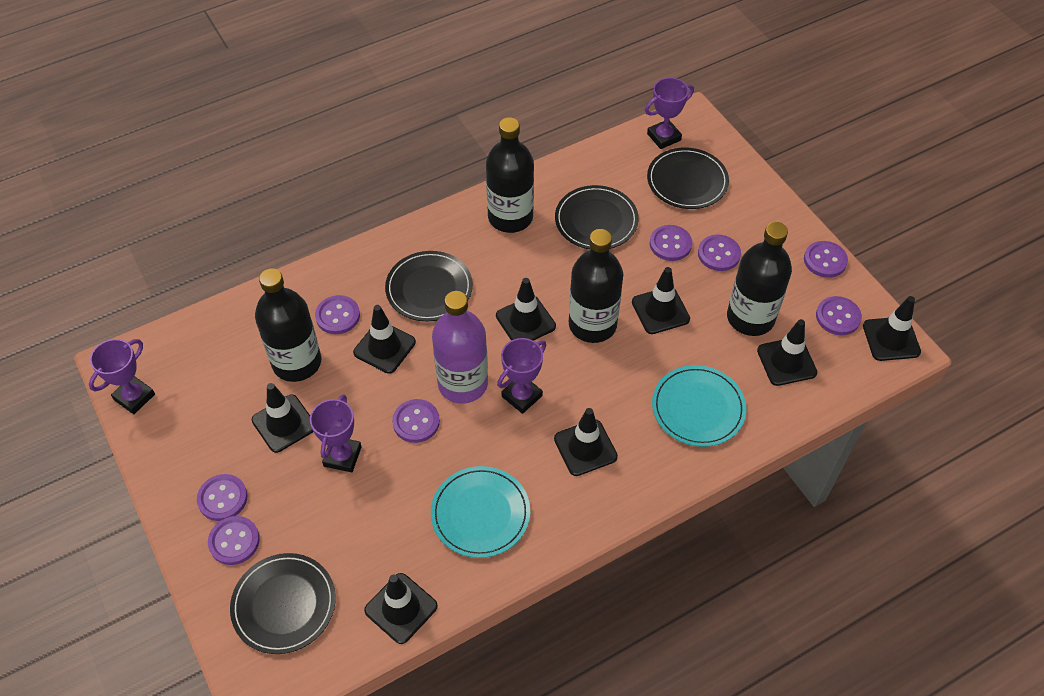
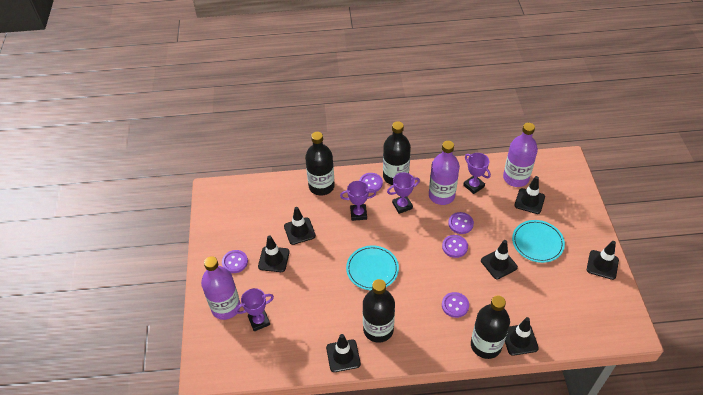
black plate: [230,553,336,654] [385,251,473,322] [555,185,639,249] [647,148,729,209] = 4 -> none = 0
black traffic cone: [252,383,313,453] [353,305,416,374] [364,573,438,644] [496,278,556,341] [554,408,618,476] [632,267,690,334] [757,319,817,386] [863,296,921,361] = 8 -> [258,235,290,272] [284,207,316,245] [326,334,361,372] [481,240,518,279] [505,317,539,356] [514,176,545,214] [587,241,619,280] = 7
purple bottle: [432,291,488,404] = 1 -> [201,256,240,320] [429,141,460,205] [503,123,538,187] = 3
purple button: [197,474,248,521] [208,516,260,565] [315,295,360,334] [392,399,440,443] [650,225,692,261] [698,235,741,271] [804,241,848,278] [816,296,862,335] = 8 -> [222,250,248,273] [359,173,383,193] [442,235,468,258] [442,292,469,318] [448,212,474,234] = 5

